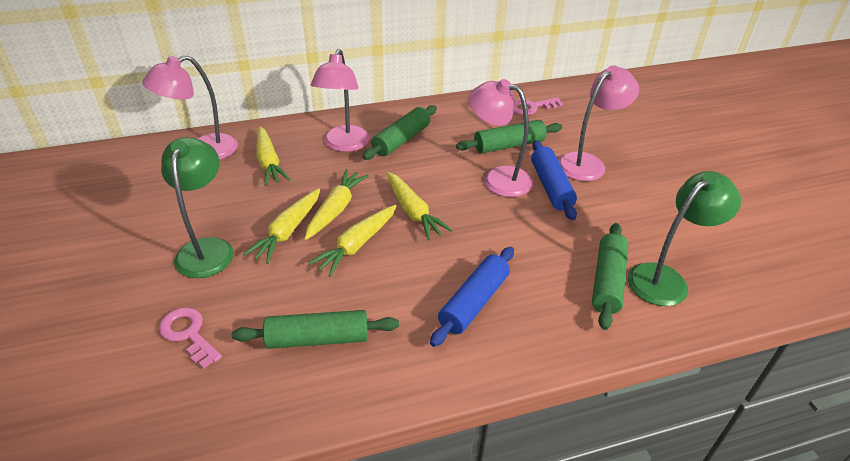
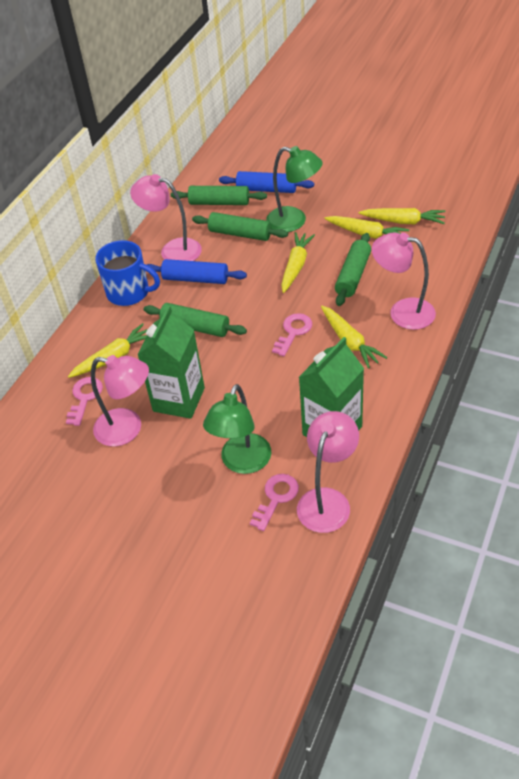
blue mug: none = 0 -> [95,240,160,306] = 1
green carton: none = 0 -> [137,306,205,419] [299,337,364,437] = 2
pink key: [159,308,222,369] [513,97,563,115] = 2 -> [66,377,103,426] [250,474,299,531] [272,313,312,356] = 3

